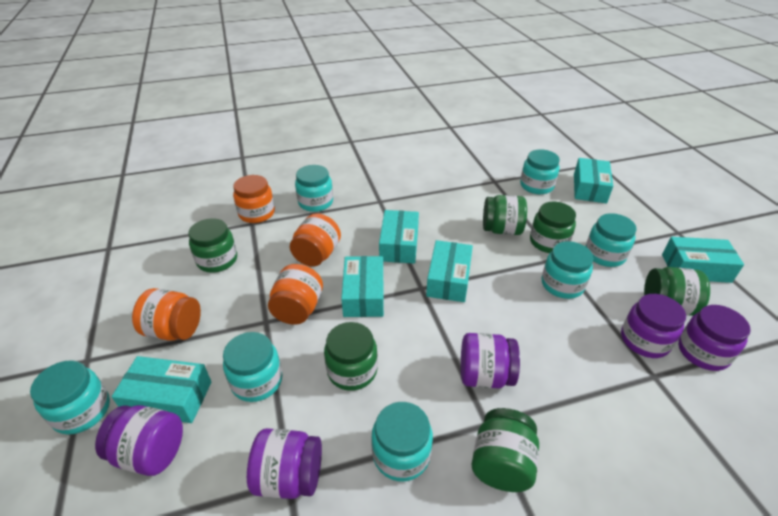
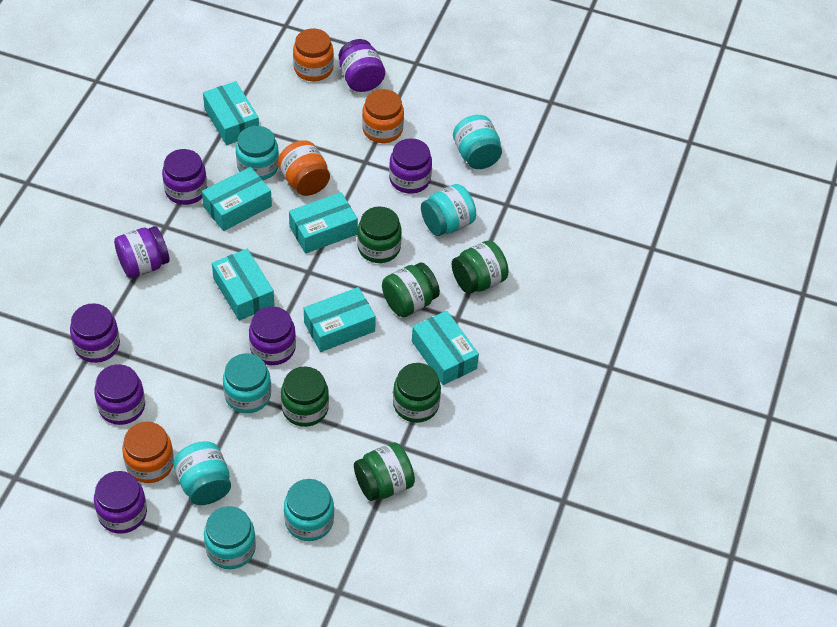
purple jar: [95,405,183,476] [247,428,322,499] [461,333,520,388] [621,294,686,358] [678,305,751,371] = 5 -> [70,303,120,363] [94,364,145,425] [94,471,147,534] [114,226,169,278] [162,149,207,205] [249,306,296,365] [339,39,385,92] [389,138,432,194] = 8

